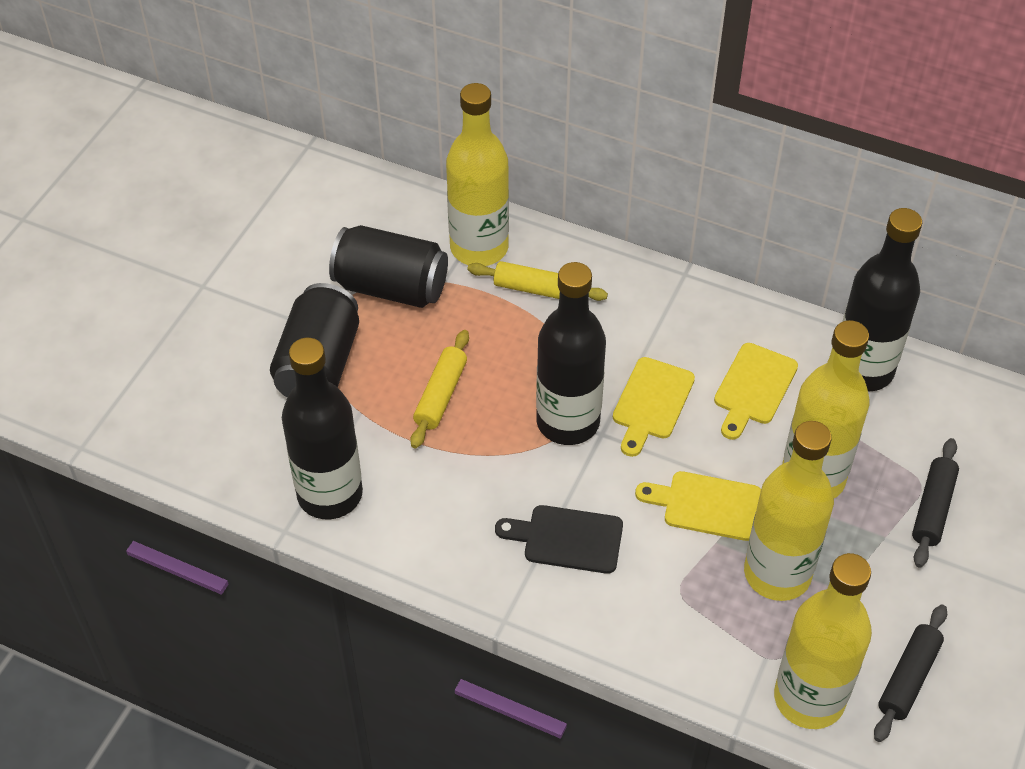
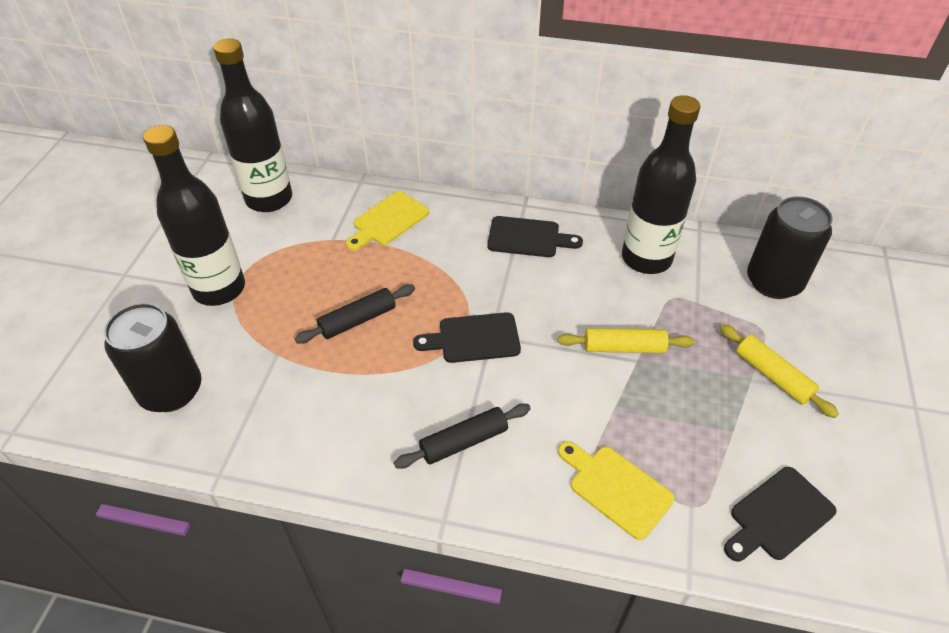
black cutting board: [495,505,623,574] = 1 -> [413,312,521,363] [487,216,583,257] [724,467,836,561] = 3
yellow bottle: [446,83,509,266] [744,421,834,601] [774,553,872,729] [782,320,870,498] = 4 -> none = 0
yellow cutting board: [613,357,695,457] [635,471,761,541] [714,343,798,440] = 3 -> [346,191,429,251] [558,441,674,540] = 2

